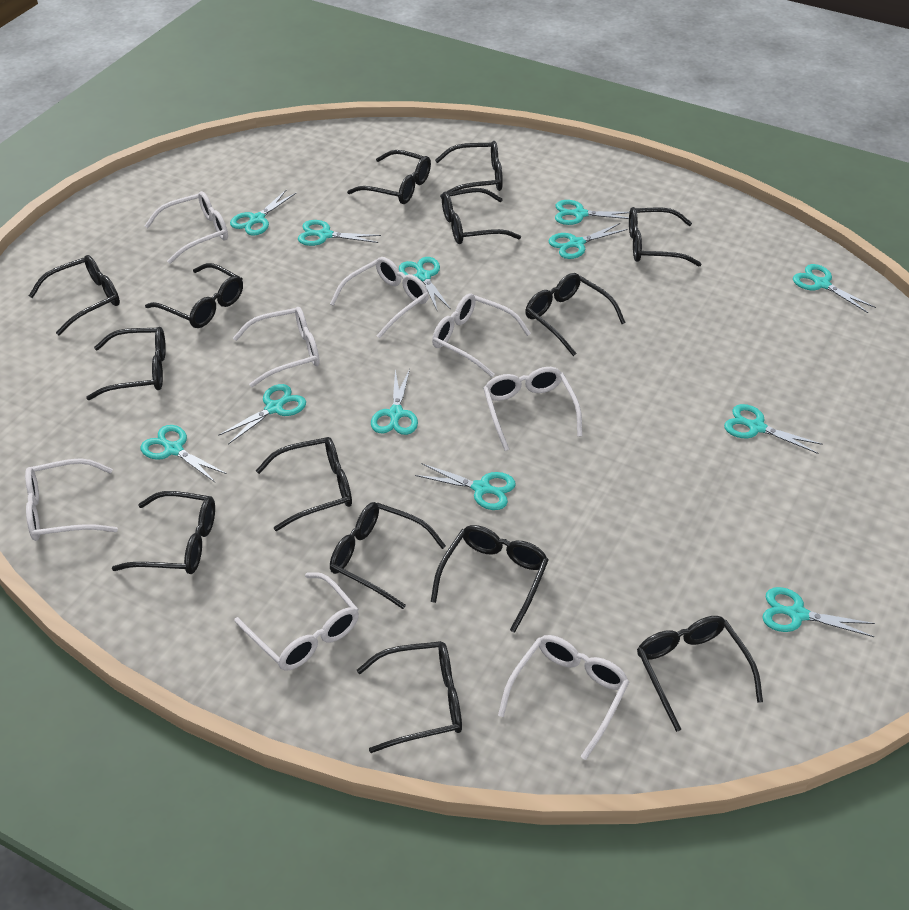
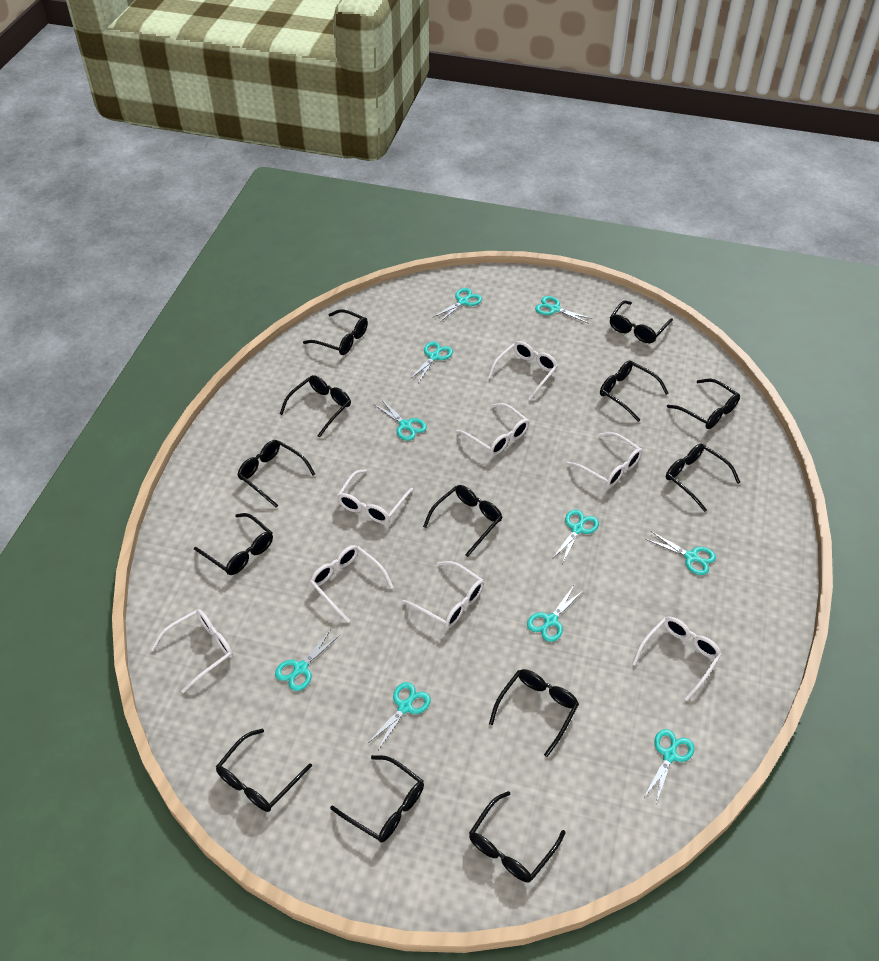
black glasses: [29,255,120,335] [86,327,166,400] [112,491,215,574] [145,263,243,328] [256,437,352,531] [330,502,446,609] [347,150,431,204] [357,641,462,753] [431,525,549,633] [435,141,503,198] [442,188,521,244] [525,273,626,356] [629,207,701,266] [637,616,763,732] = 14 -> [194,513,273,575] [216,728,312,812] [237,440,315,508] [280,375,351,438] [303,309,368,355] [330,755,424,842] [423,485,502,557] [469,791,565,882] [489,669,579,757] [600,360,669,422] [610,300,673,343] [666,443,741,512] [667,379,740,429] = 13
turquoise scissors: [141,425,227,483] [218,384,306,444] [230,189,296,236] [298,220,381,246] [371,369,418,435] [399,257,451,312] [415,463,516,510] [549,223,628,259] [555,200,629,225] [724,404,823,454] [762,587,875,637] [793,264,876,313] = 12 -> [275,629,340,691] [368,682,431,750] [373,399,427,441] [410,341,453,383] [434,288,482,323] [527,585,584,642] [535,296,593,324] [552,509,599,562] [644,729,694,804] [645,531,716,575] = 10

